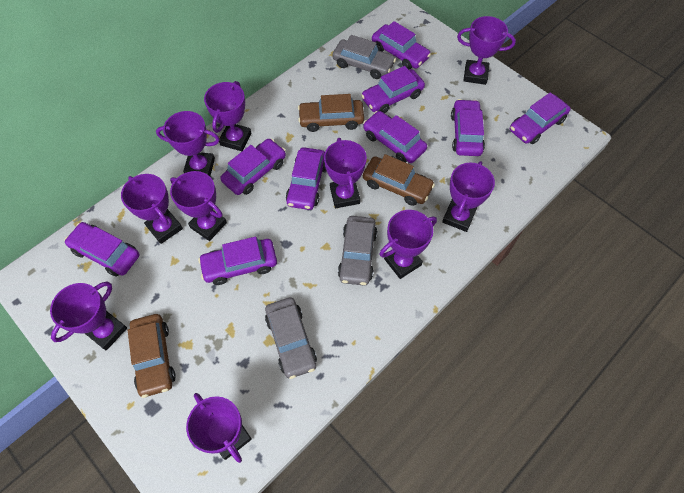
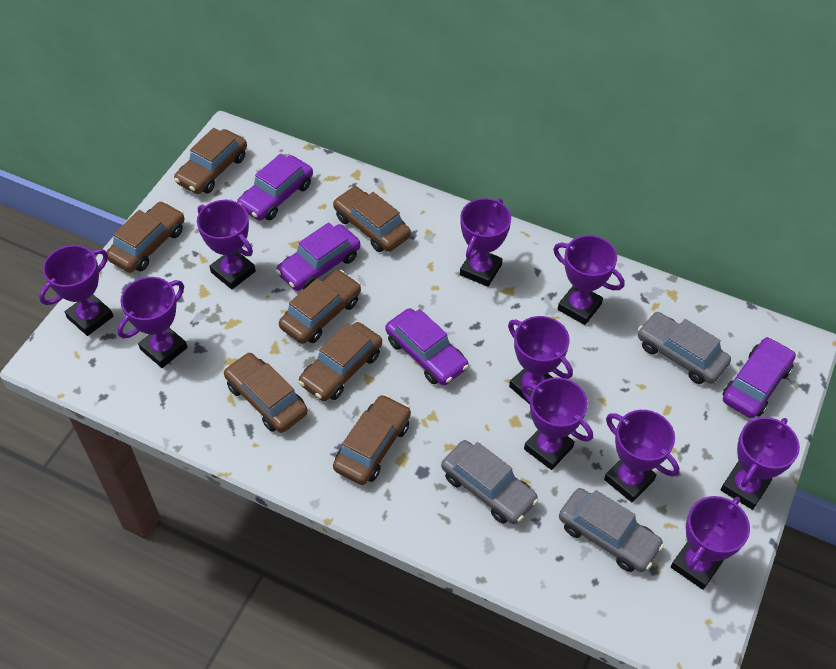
brown car: [128,314,176,398] [298,94,364,132] [363,154,435,206] = 3 -> [106,201,184,273] [174,128,247,194] [224,352,308,433] [279,270,361,344] [298,322,382,401] [333,186,411,252] [333,394,411,485] = 7
purple car: [64,222,140,277] [198,237,277,285] [220,139,286,195] [286,147,326,210] [361,66,425,113] [363,111,427,163] [372,21,431,70] [451,99,485,156] [510,92,571,144] = 9 -> [237,154,313,221] [276,222,360,291] [385,308,469,385] [723,337,796,418] = 4

